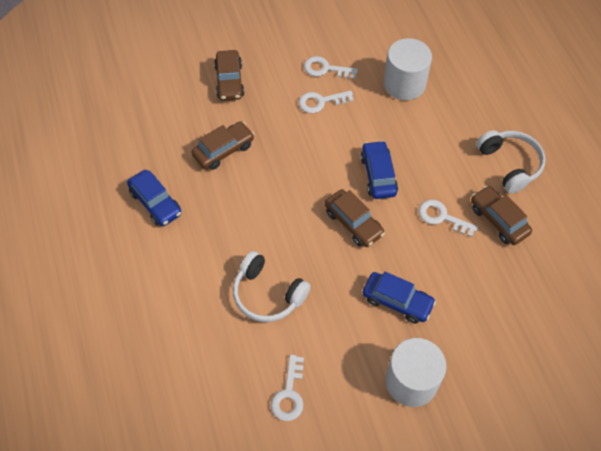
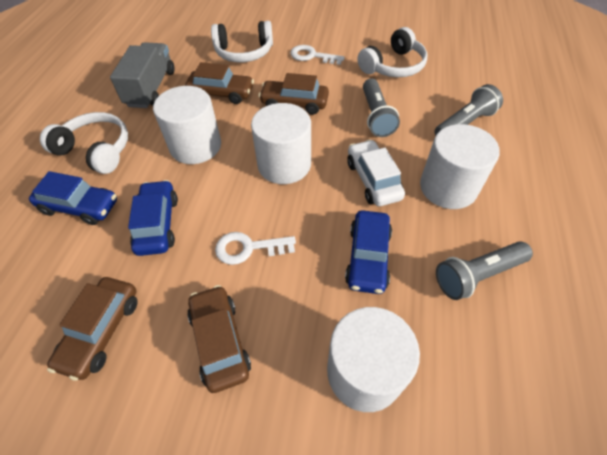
grey flashlight: none = 0 -> [363,78,400,137] [435,84,503,136] [436,241,533,300] = 3
grey truck: none = 0 -> [110,42,174,108] = 1
white car: none = 0 -> [347,140,405,206] = 1
white cylinder: [384,38,432,100] [385,338,446,407] = 2 -> [153,86,221,164] [251,103,311,184] [327,307,420,412] [420,124,500,209] = 4
white headphones: [233,251,311,322] [476,130,546,194] = 2 -> [40,112,128,174] [211,21,273,62] [358,27,427,77] = 3
white key: [271,355,304,421] [299,90,354,113] [304,56,358,79] [419,200,478,237] = 4 -> [215,232,296,265] [290,45,345,65] = 2

